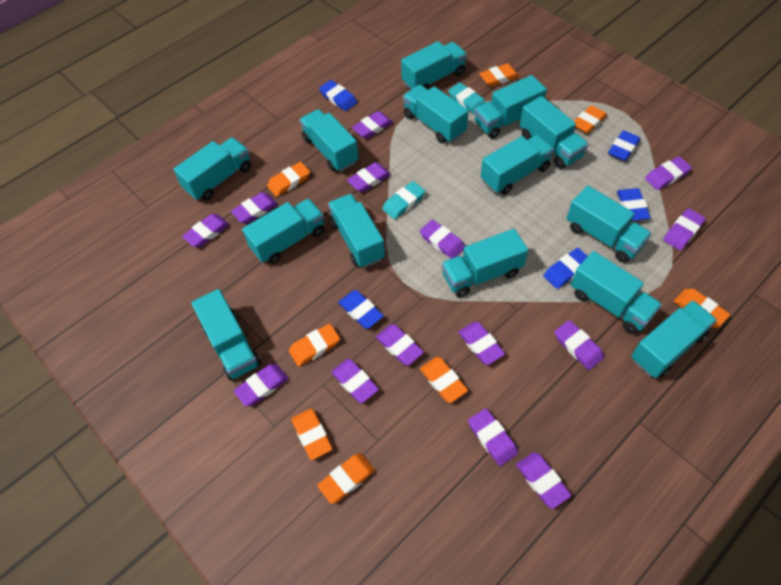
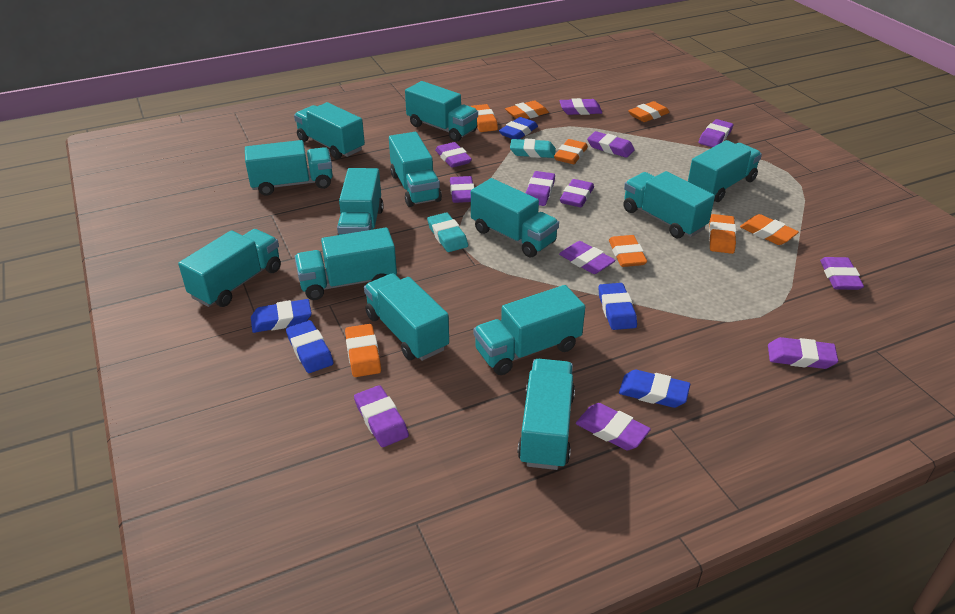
purple eraser: [182,214,229,247] [231,192,278,224] [234,364,289,406] [331,359,379,403] [347,162,391,192] [352,111,393,139] [376,324,424,366] [420,220,465,259] [458,322,505,365] [468,408,518,466] [516,452,571,509] [555,320,604,370] [645,156,692,190] [663,208,706,250] = 14 -> [354,385,409,447] [435,142,472,168] [450,176,474,203] [526,171,555,206] [559,98,602,115] [559,241,616,274] [560,179,594,207] [576,403,651,450] [587,131,635,158] [698,119,734,148] [768,337,838,369] [820,257,864,290] = 12
turquoise truck: [173,137,251,201] [191,289,261,380] [242,199,324,264] [300,109,359,172] [328,194,385,268] [401,41,467,90] [403,85,468,143] [442,229,528,297] [474,75,547,139] [481,135,554,195] [520,96,588,169] [566,186,652,263] [571,251,662,334] [631,300,717,378] = 14 -> [178,229,281,307] [245,140,333,196] [294,102,365,159] [295,228,397,300] [337,168,383,235] [364,274,449,361] [389,132,442,207] [405,81,478,142] [471,178,559,257] [474,285,585,375] [517,359,575,470] [623,171,715,238] [688,140,762,202] = 13

